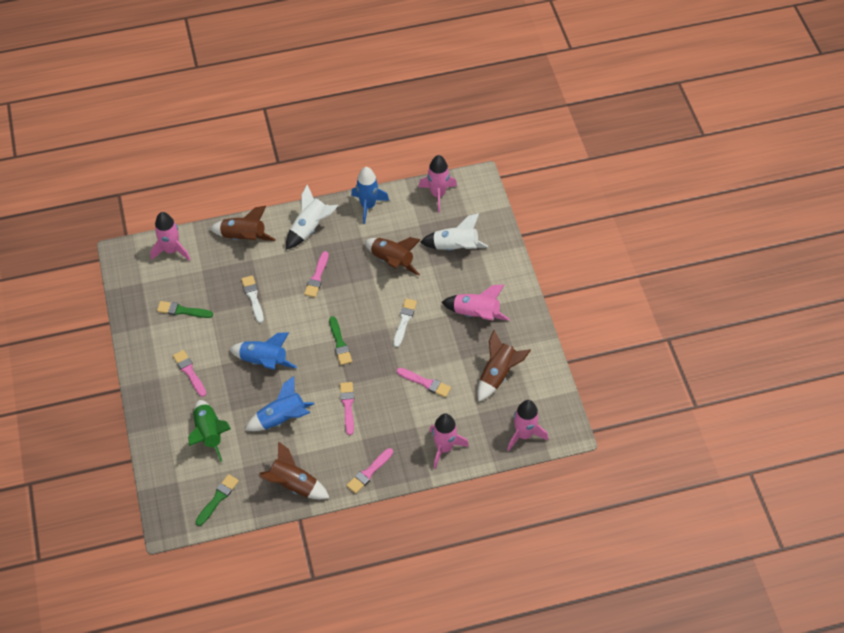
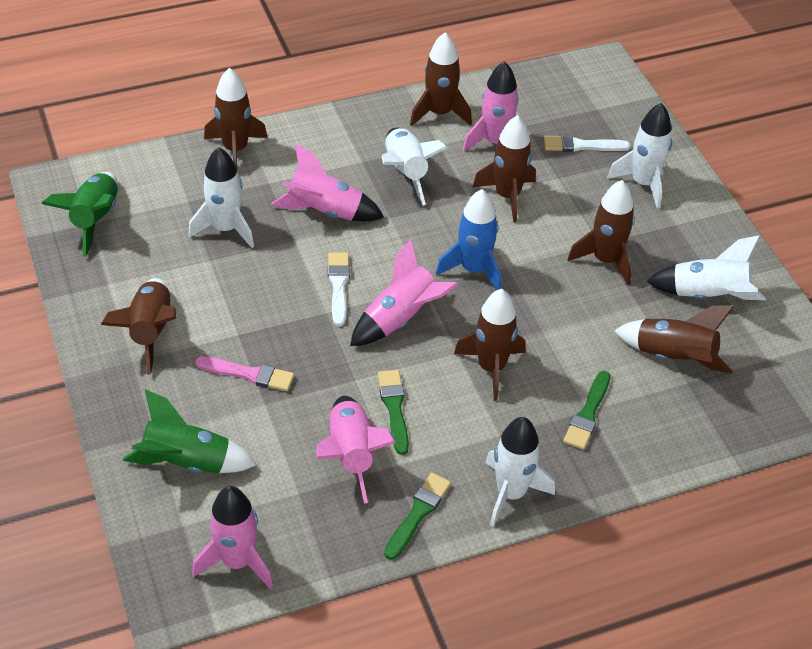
blue rocket: [230,332,297,370] [245,376,314,431] [351,167,389,224] = 3 -> [436,189,501,290] = 1
brown rocket: [210,206,276,241] [260,441,330,499] [365,237,421,276] [477,330,531,402] = 4 -> [101,278,176,375] [204,68,268,168] [410,32,472,126] [454,289,525,401] [473,115,536,223] [567,180,635,286] [614,305,734,374] = 7
green rocket: [188,400,231,462] = 1 -> [42,172,118,256] [123,389,257,473] = 2
pink brush: [173,350,206,397] [304,251,329,297] [340,382,354,435] [347,448,393,494] [397,368,451,397] = 5 -> [195,356,294,391] = 1
white rocket: [286,185,338,250] [420,213,488,251] = 2 -> [189,147,254,248] [381,128,448,205] [485,417,555,527] [607,103,672,209] [646,235,766,300] = 5

